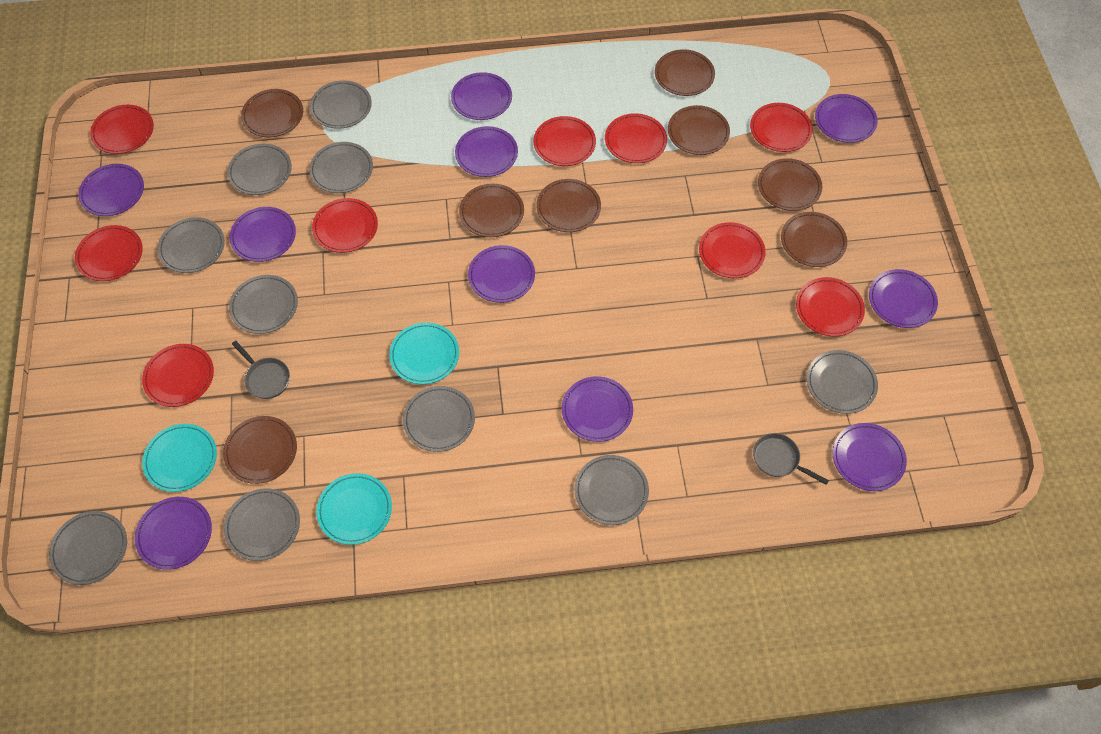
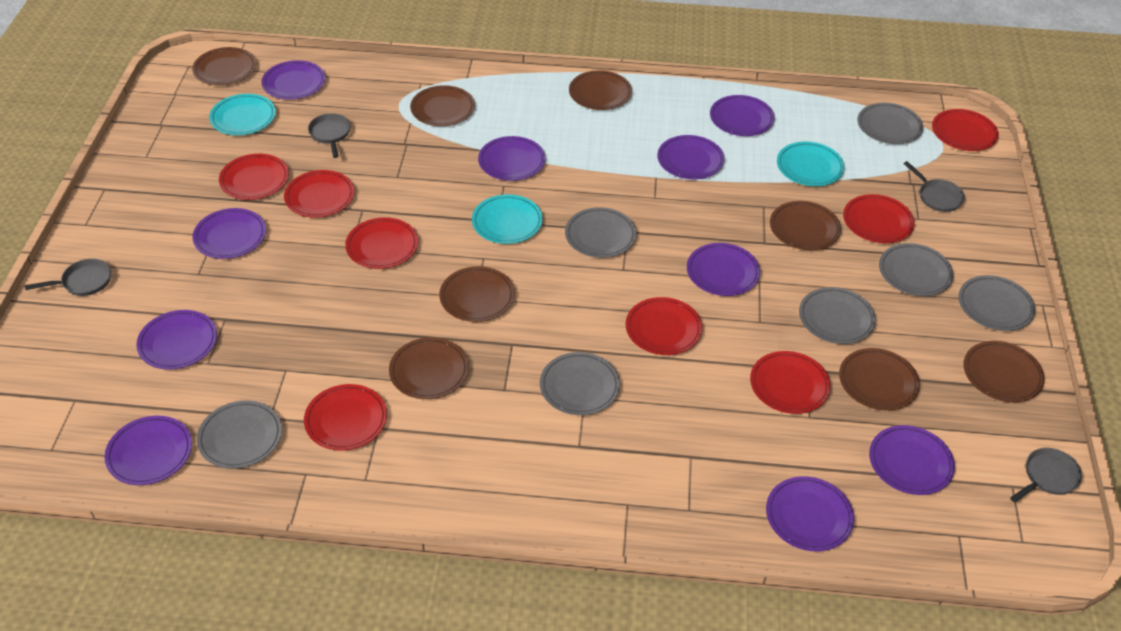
grey pan: [232,341,290,399] [753,433,829,485] = 2 -> [25,259,111,296] [308,114,351,158] [904,161,965,212] [1010,448,1082,502] = 4
grey plate: [49,511,127,585] [158,217,225,273] [224,488,300,561] [227,144,292,195] [229,275,298,334] [309,142,373,193] [310,80,372,129] [403,386,475,452] [575,455,649,525] [807,350,878,414] = 10 -> [197,400,282,469] [540,352,620,415] [565,207,636,258] [799,287,876,344] [858,103,923,144] [879,243,954,296] [958,275,1036,331] = 7
red plate: [75,225,143,281] [90,105,154,154] [142,344,214,407] [312,198,378,253] [534,116,596,166] [605,113,667,163] [699,222,766,278] [750,103,813,152] [796,277,865,337] = 9 -> [219,154,289,200] [284,170,354,218] [304,384,387,451] [345,217,418,269] [626,297,703,355] [750,351,831,414] [843,194,915,243] [932,109,999,151] = 8

